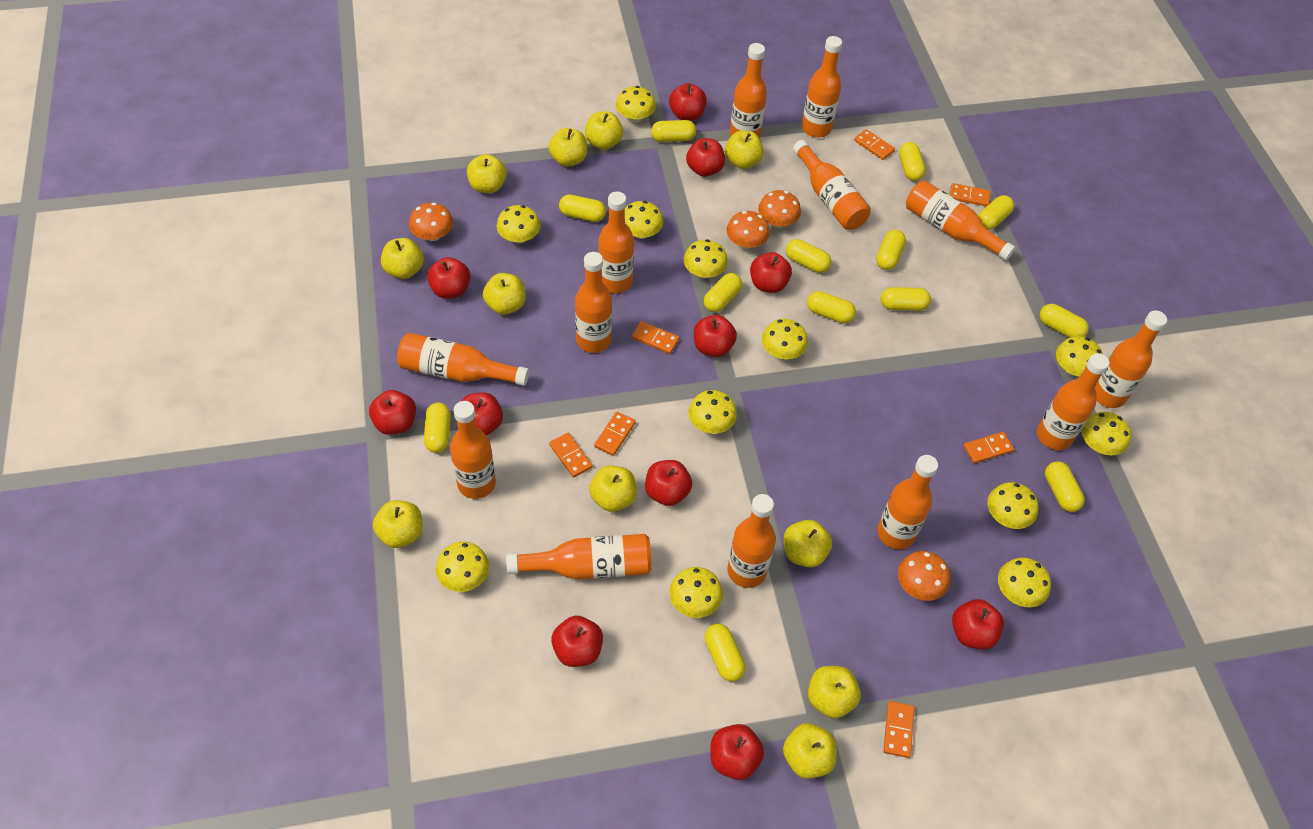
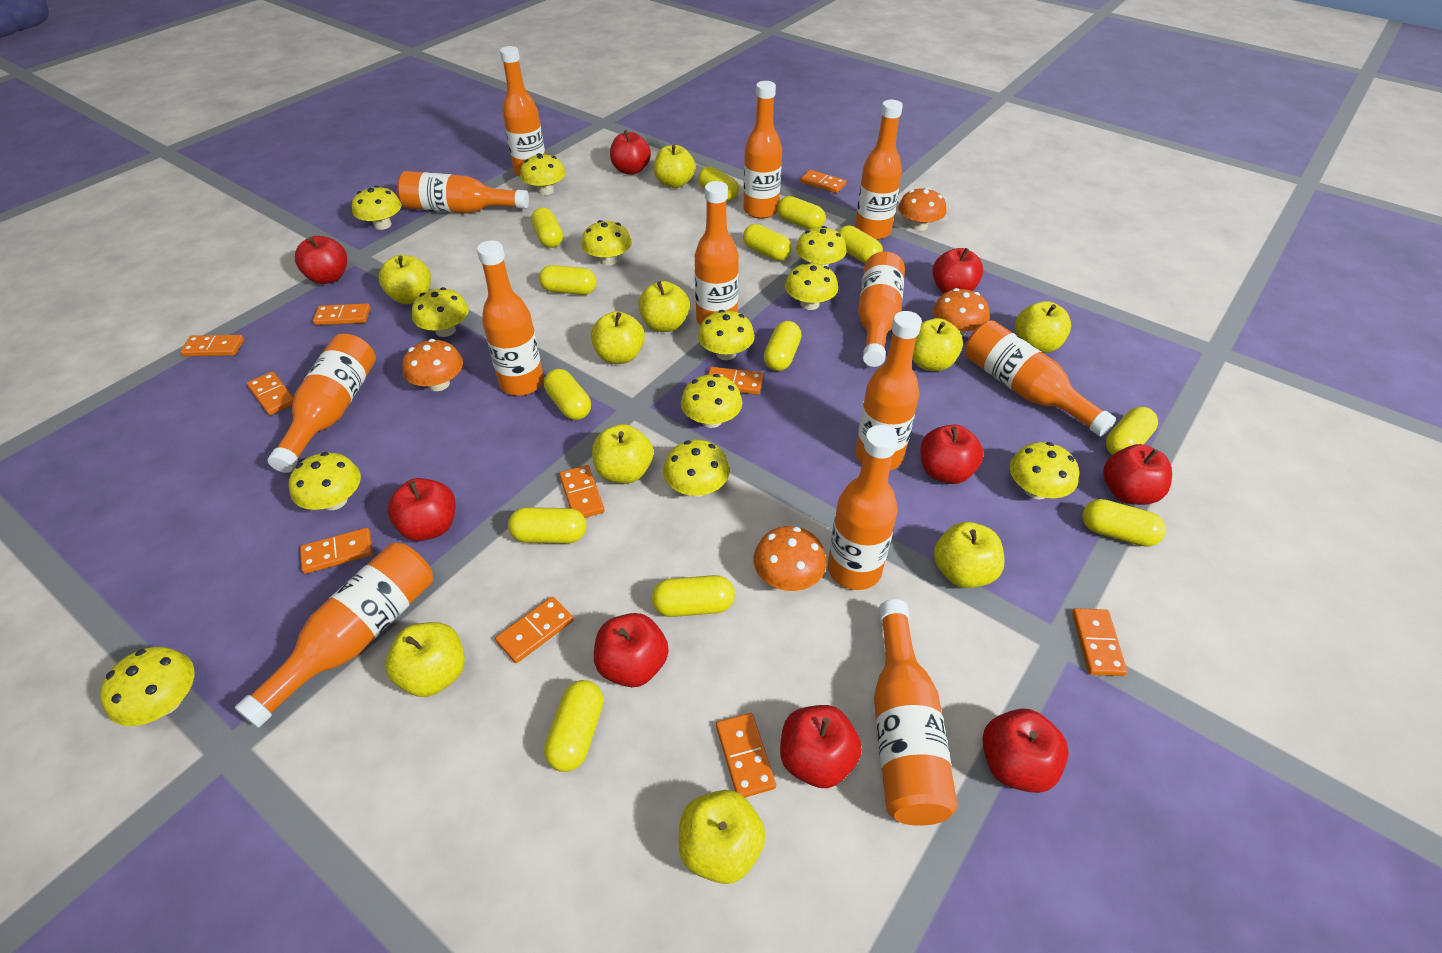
orange domino: [549,433,592,478] [594,412,636,456] [632,321,679,354] [854,129,895,160] [884,701,914,758] [950,183,991,206] [964,432,1014,463] = 7 -> [180,335,244,356] [247,372,294,415] [300,528,373,574] [313,303,371,325] [495,596,574,663] [559,465,605,518] [708,367,764,395] [716,713,776,798] [800,170,846,193] [1072,608,1127,676] = 10
red apple: [369,390,416,435] [427,257,471,298] [462,392,503,436] [551,616,603,667] [645,460,692,506] [669,83,707,121] [686,138,725,177] [694,315,737,357] [710,724,764,780] [750,252,792,293] [952,599,1004,649] = 11 -> [295,236,347,284] [387,478,456,541] [594,613,669,687] [610,130,651,175] [780,705,862,788] [920,425,983,484] [933,248,983,294] [983,708,1069,793] [1103,444,1172,505] = 9
yellow apple: [373,500,423,548] [381,238,424,279] [467,154,507,193] [483,273,526,315] [548,128,587,167] [585,111,623,150] [589,465,637,512] [725,131,764,169] [783,723,837,779] [784,520,832,568] [808,666,861,718] = 11 -> [379,255,431,304] [385,622,465,697] [591,311,645,364] [592,424,653,484] [638,281,690,332] [654,144,695,188] [679,790,766,884] [912,318,963,371] [934,522,1004,588] [1015,301,1071,353] = 10

